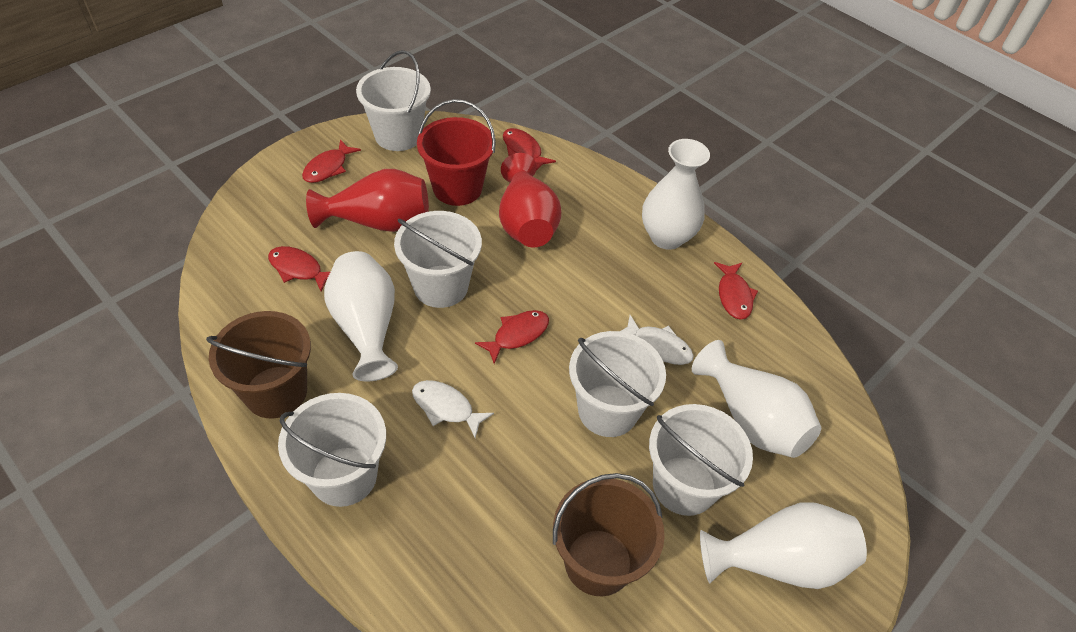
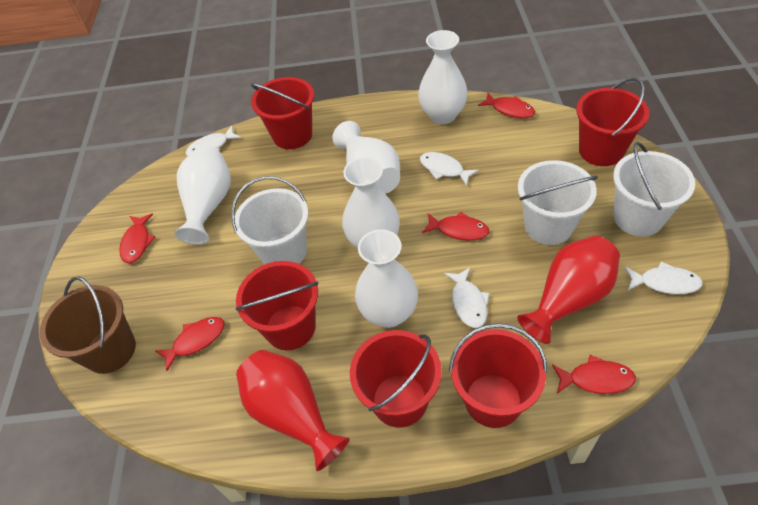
brown bucket: [206,311,311,419] [553,473,665,596] = 2 -> [39,276,136,374] = 1
red bucket: [417,99,496,206] = 1 -> [235,261,319,350] [251,77,314,149] [350,330,442,428] [449,323,547,428] [576,78,650,166] = 5
white bucket: [278,393,386,507] [356,50,431,151] [394,211,482,308] [569,331,666,437] [649,404,753,516] = 5 -> [231,176,309,265] [518,160,598,245] [613,142,695,237] = 3
white fish: [412,380,494,438] [620,315,694,365] = 2 -> [186,126,241,156] [420,152,479,186] [444,267,490,328] [625,262,703,294] = 4
white vase: [324,251,398,382] [642,139,710,250] [692,340,821,458] [700,502,867,589] = 4 -> [174,147,231,245] [332,121,400,194] [342,157,400,248] [355,229,418,328] [418,30,468,124] = 5

